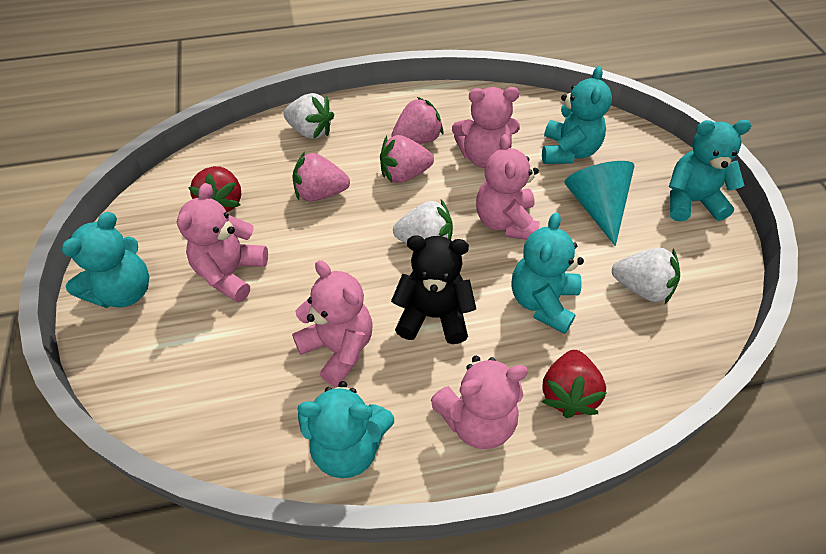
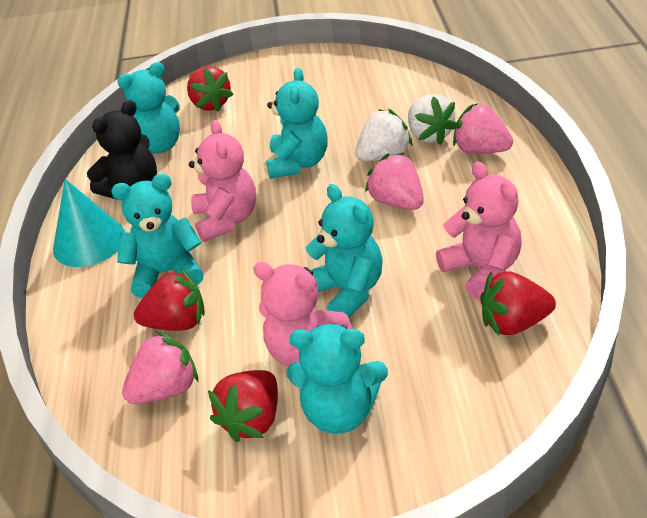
pink teddy bear: [177,183,268,303] [292,260,373,387] [431,356,528,449] [452,87,520,168] [476,134,540,240] = 5 -> [189,120,256,242] [253,262,352,367] [436,162,522,300] = 3
red strawberry: [188,166,241,212] [542,350,606,418] = 2 -> [134,269,205,331] [187,66,234,112] [208,370,278,442] [481,271,556,335] = 4
white strawberry: [283,93,334,139] [393,200,453,243] [612,248,680,304] = 3 -> [355,109,413,161] [408,94,457,145] = 2

